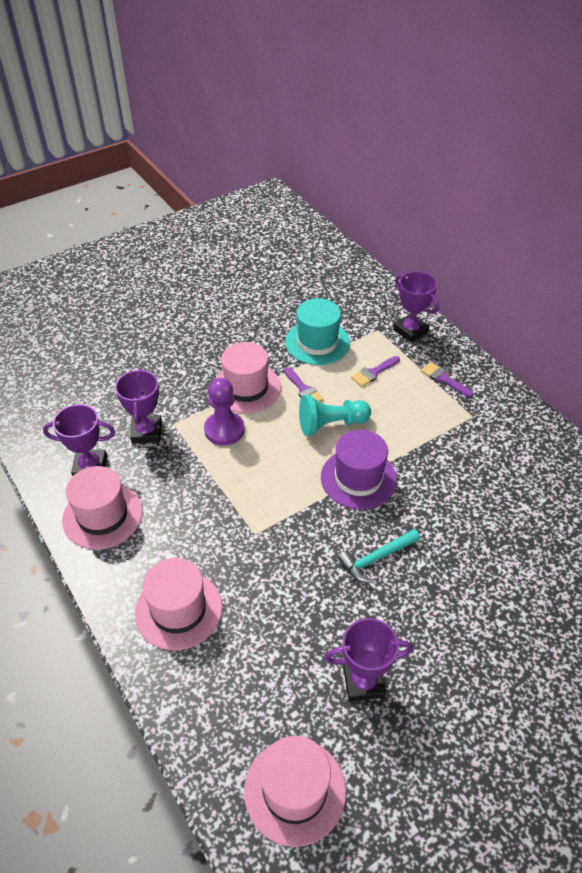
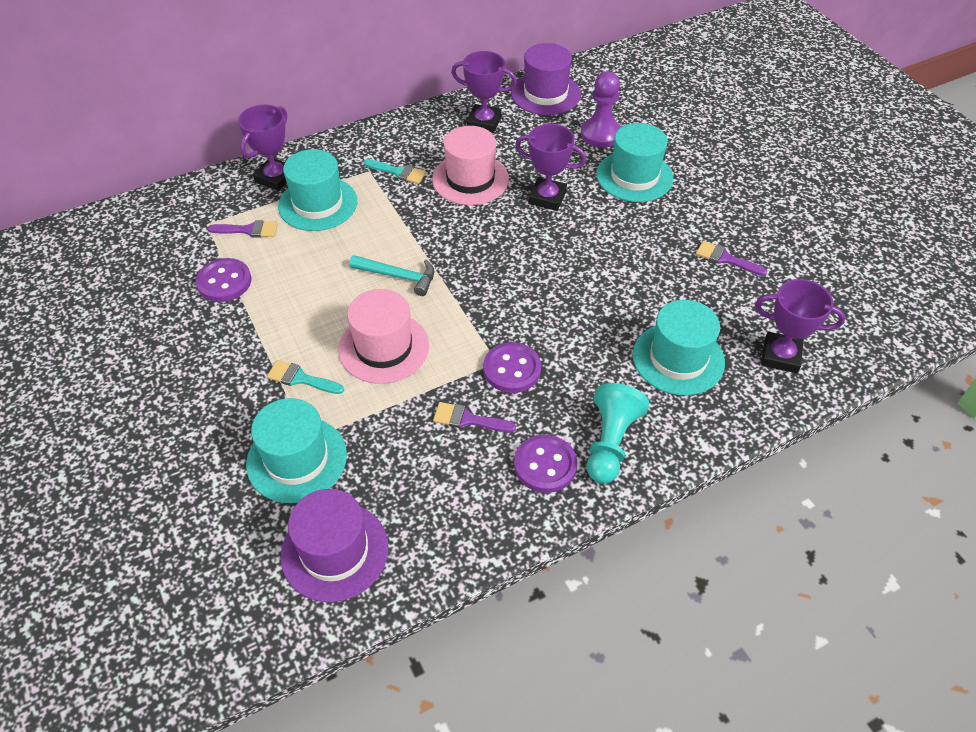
pink hat: [62,466,142,549] [135,558,222,650] [215,342,281,413] [244,736,346,847] = 4 -> [338,289,429,384] [432,126,509,205] = 2
purple button: none = 0 -> [196,258,251,302] [483,342,541,393] [514,435,577,493] = 3
purple hat: [321,430,397,509] = 1 -> [281,489,389,602] [511,43,581,115] = 2
turquoise brush: none = 0 -> [267,360,344,394] [364,159,426,184] = 2
turquoise hat: [285,298,350,365] = 1 -> [246,398,347,503] [278,149,357,231] [596,123,673,202] [633,300,725,395] = 4

